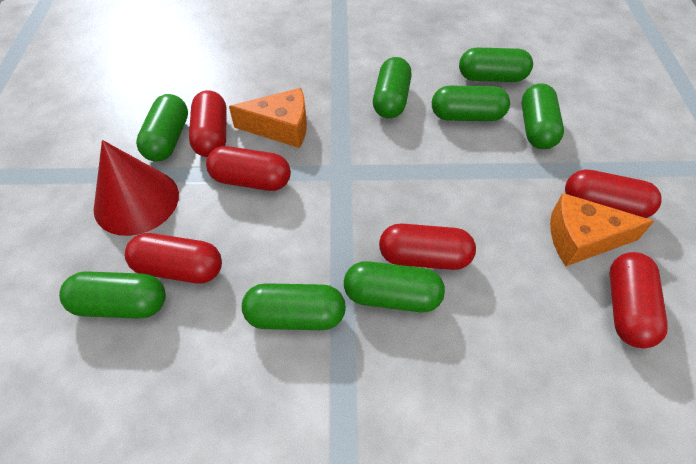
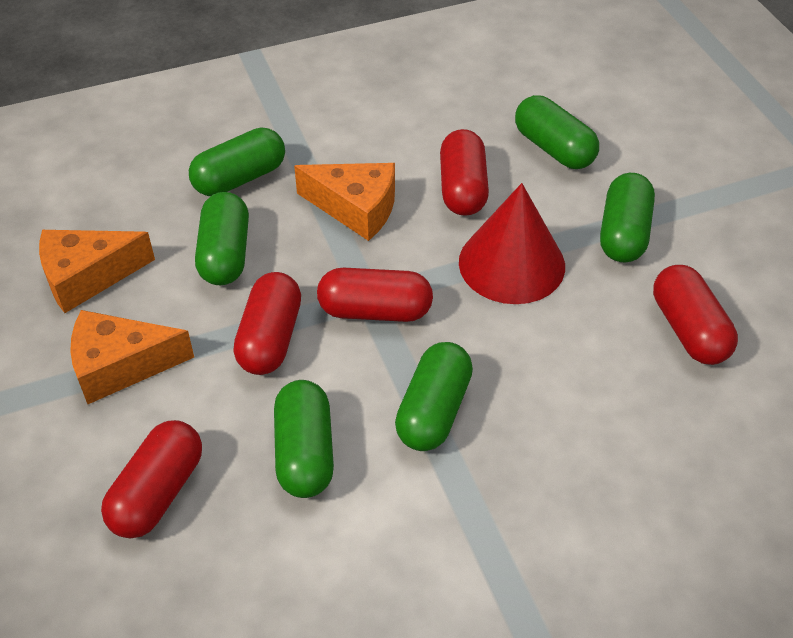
green capsule: [59,271,166,319] [136,94,188,162] [242,283,346,330] [344,261,445,312] [373,57,412,119] [432,86,510,121] [459,48,533,82] [522,83,564,149] = 8 -> [189,127,285,196] [195,192,249,285] [274,380,334,498] [395,342,473,451] [515,95,599,169] [600,173,655,262] = 6
orange cheese: [229,88,307,148] [550,193,654,266] = 2 -> [39,230,155,313] [70,310,194,404] [294,163,395,241] = 3
red capsule: [125,233,222,283] [189,90,227,157] [206,146,291,191] [379,224,476,270] [565,169,661,218] [609,252,668,348] = 6 -> [101,420,202,538] [233,272,301,375] [317,268,433,322] [440,129,489,216] [653,265,738,365] = 5

